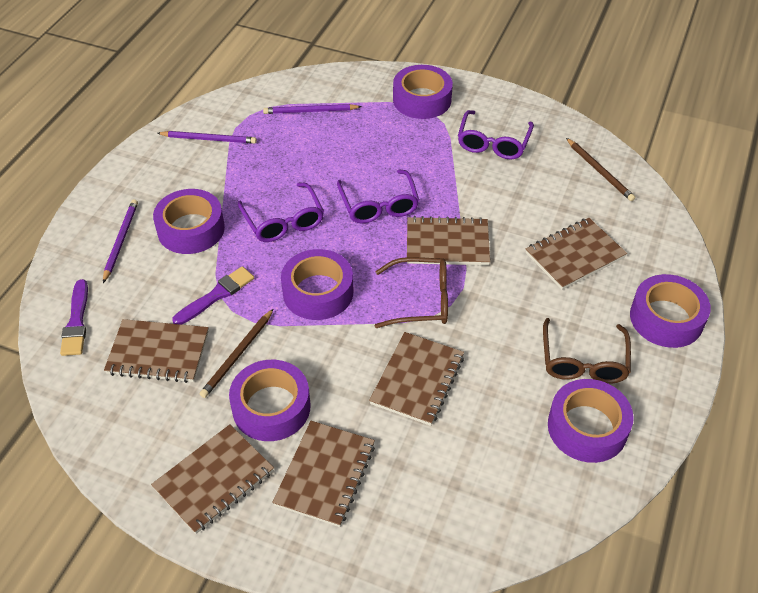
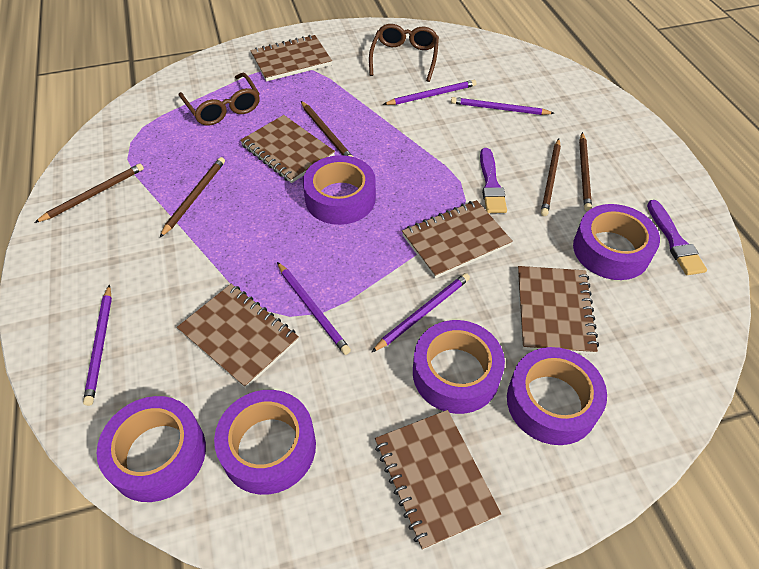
brown pencil: [200,309,273,398] [566,138,635,201] = 2 -> [34,163,144,223] [160,157,225,237] [301,101,353,157] [541,139,561,216] [579,132,592,211] = 5
purple glasses: [238,183,324,242] [337,169,419,223] [458,110,534,159] = 3 -> none = 0
purple pencil: [103,199,138,283] [157,131,257,144] [263,104,362,114] = 3 -> [83,285,112,406] [277,262,351,355] [372,273,470,352] [383,80,477,105] [451,97,555,115] = 5

